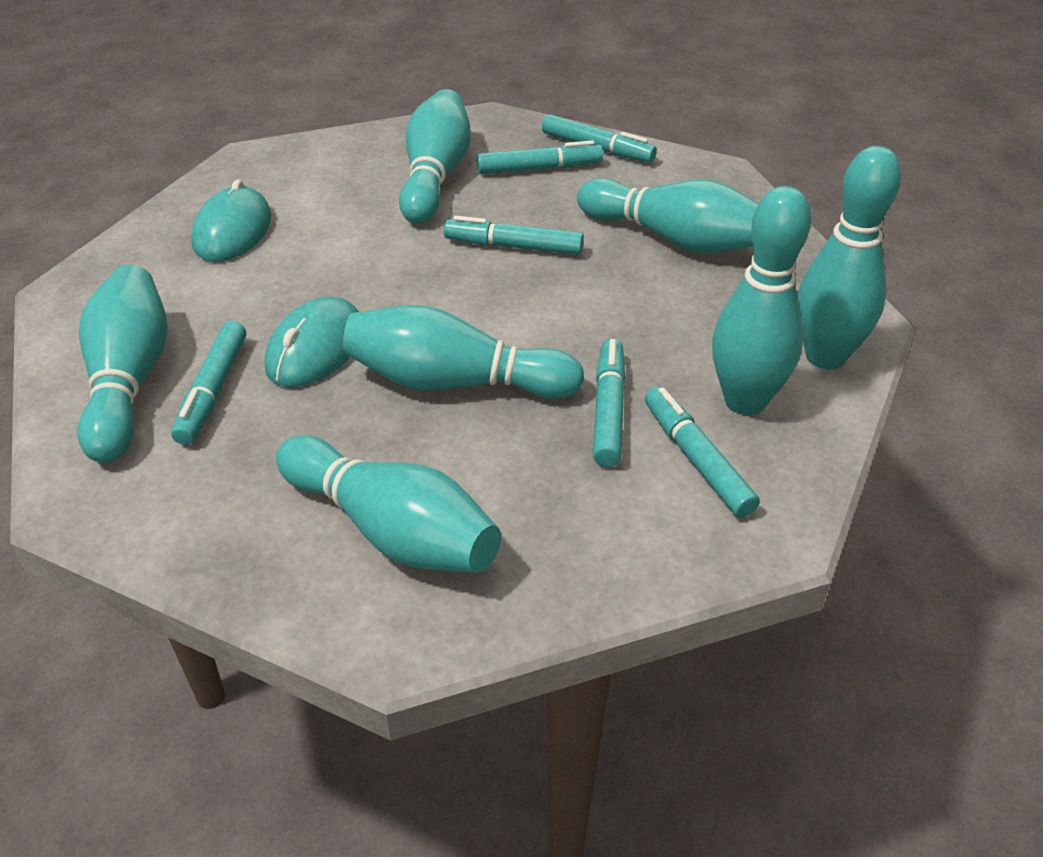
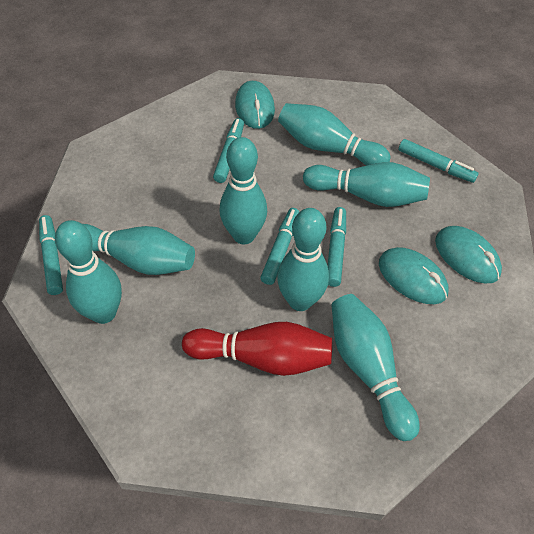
red bowling pin: none = 0 -> [182,322,332,376] = 1
turquoise marker: [171,321,246,445] [444,216,584,255] [477,140,603,174] [542,114,657,162] [593,339,626,467] [645,387,760,518] = 6 -> [39,215,63,295] [213,118,244,183] [260,208,300,285] [327,207,346,287] [398,139,479,183] = 5
turquoise mouse: [191,179,271,262] [265,296,359,387] = 2 -> [235,81,275,129] [379,247,448,304] [435,226,502,284] = 3

